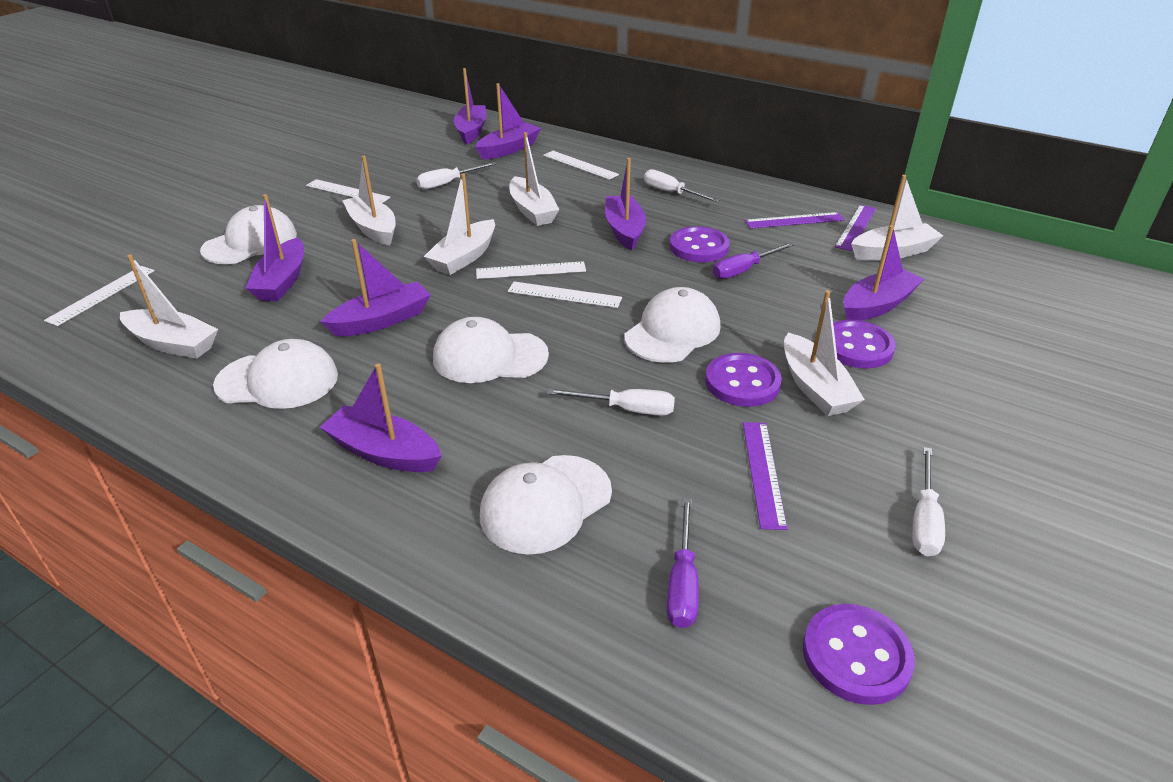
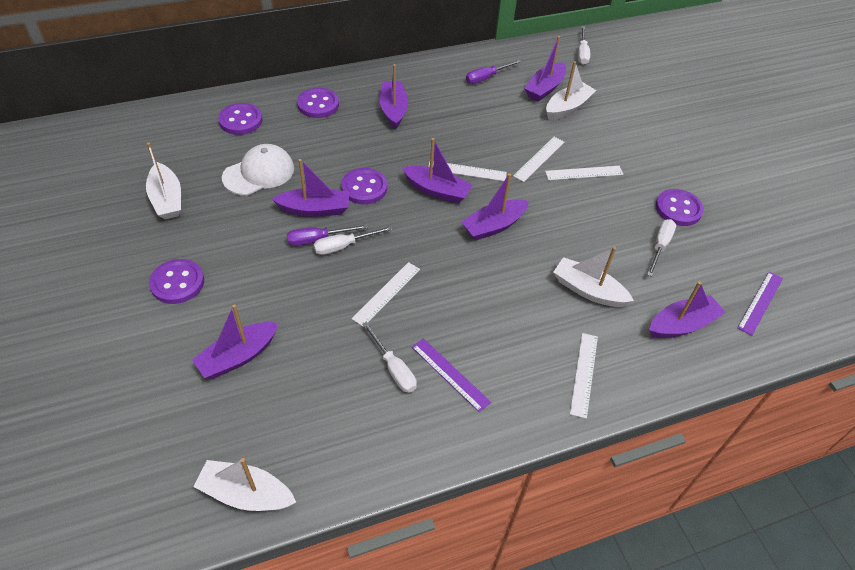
purple button: [670,226,730,262] [705,353,782,407] [803,604,915,705] [833,320,896,368] = 4 -> [149,259,204,304] [218,103,262,135] [297,88,339,118] [341,168,387,204] [656,189,704,226] = 5
purple ruler: [743,422,788,530] [745,212,845,229] [835,205,876,251] = 3 -> [412,338,491,412] [737,272,783,336] = 2
white boat: [120,254,218,359] [342,156,396,246] [424,174,495,275] [509,132,560,226] [784,290,865,416] [851,175,943,261] = 6 -> [146,142,181,219] [193,458,296,511] [546,61,596,120] [553,247,634,307] = 4
white cap: [200,205,297,264] [213,339,338,409] [433,317,549,383] [480,455,612,555] [624,287,720,363] = 5 -> [222,144,294,195] = 1

